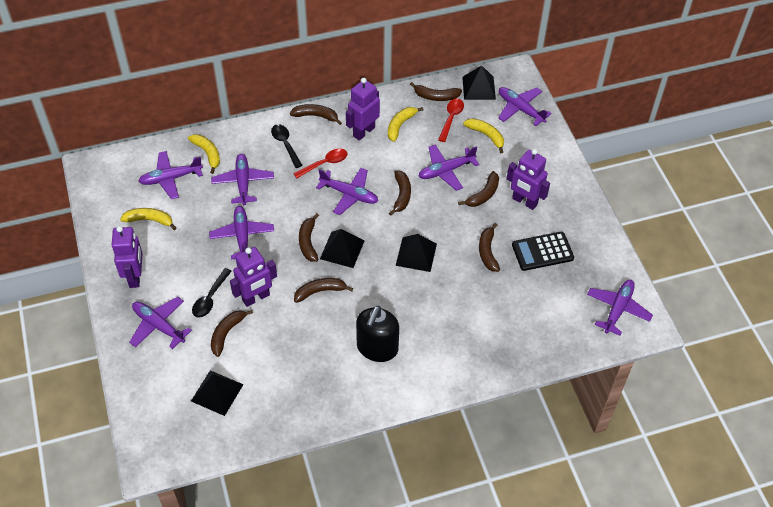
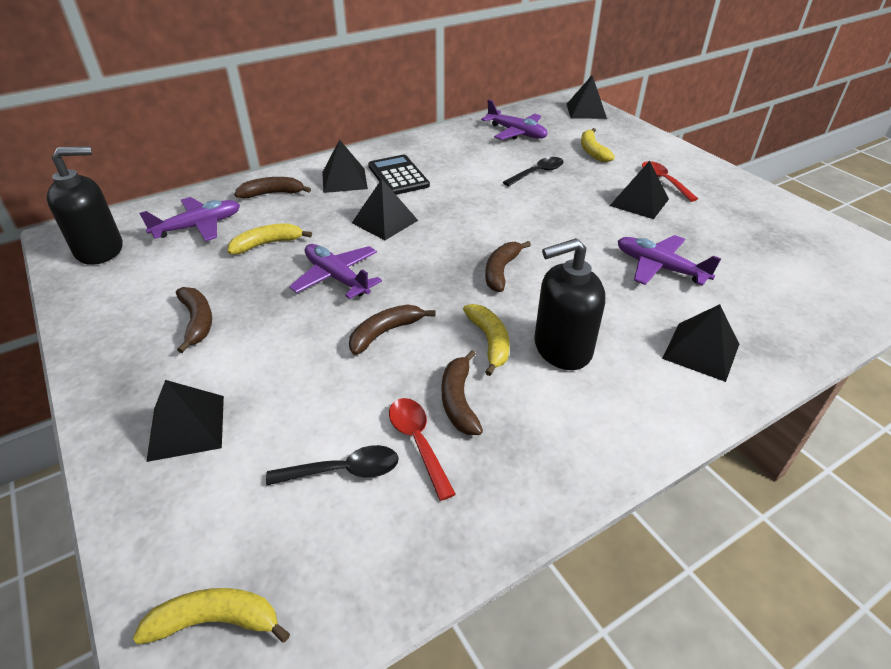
black pyramid: [191,370,244,416] [320,229,364,268] [396,234,437,272] [462,66,496,100] = 4 -> [146,380,224,462] [322,139,368,193] [352,179,418,240] [567,76,607,119] [610,161,669,219] [662,304,739,382] = 6
black soap dispenser: [356,306,399,362] = 1 -> [47,146,122,265] [534,238,605,370] = 2
brown banana: [211,310,253,357] [290,104,342,125] [294,278,353,303] [299,213,319,262] [389,170,411,216] [410,82,462,101] [458,171,499,207] [479,223,500,272] = 8 -> [176,287,212,353] [234,177,311,198] [349,305,435,355] [442,350,483,435] [485,241,531,292] = 5
purple plane: [129,297,192,349] [138,151,203,199] [209,206,274,259] [211,154,274,205] [316,168,378,215] [419,145,480,191] [498,87,552,126] [587,279,653,336] = 8 -> [139,197,240,241] [289,244,382,299] [481,99,548,140] [618,235,721,286] = 4
purple robot: [112,226,143,288] [230,247,277,307] [346,78,380,141] [507,149,550,210] = 4 -> none = 0

